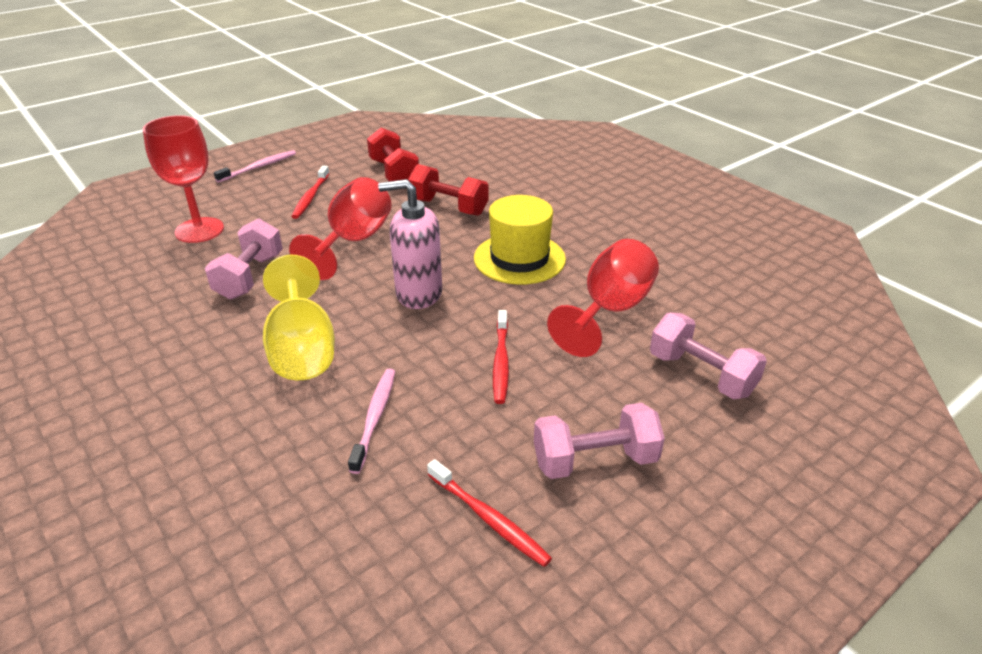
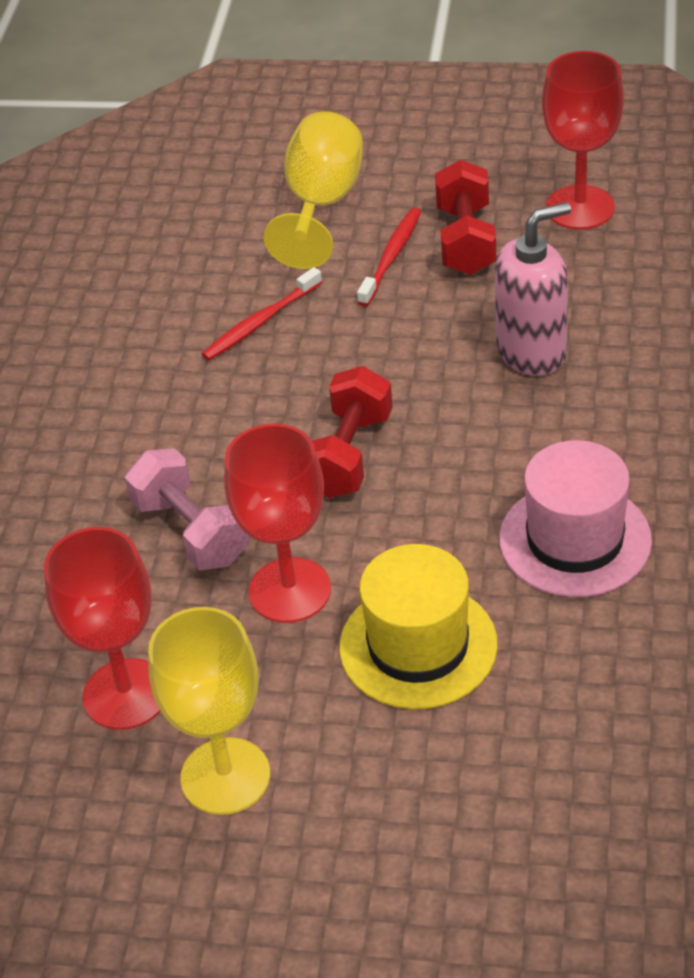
pink dumbbell: [205,218,283,300] [534,403,665,479] [650,312,767,400] = 3 -> [125,448,250,570] = 1
pink hat: none = 0 -> [499,440,652,597] = 1
pink toothbrush: [214,150,296,183] [348,369,395,474] = 2 -> none = 0
red toothbrush: [291,166,330,219] [427,459,552,567] [493,310,509,404] = 3 -> [202,267,322,361] [357,208,422,306] = 2
yellow goblet: [263,255,335,380] = 1 -> [148,607,270,815] [264,111,363,269] = 2

